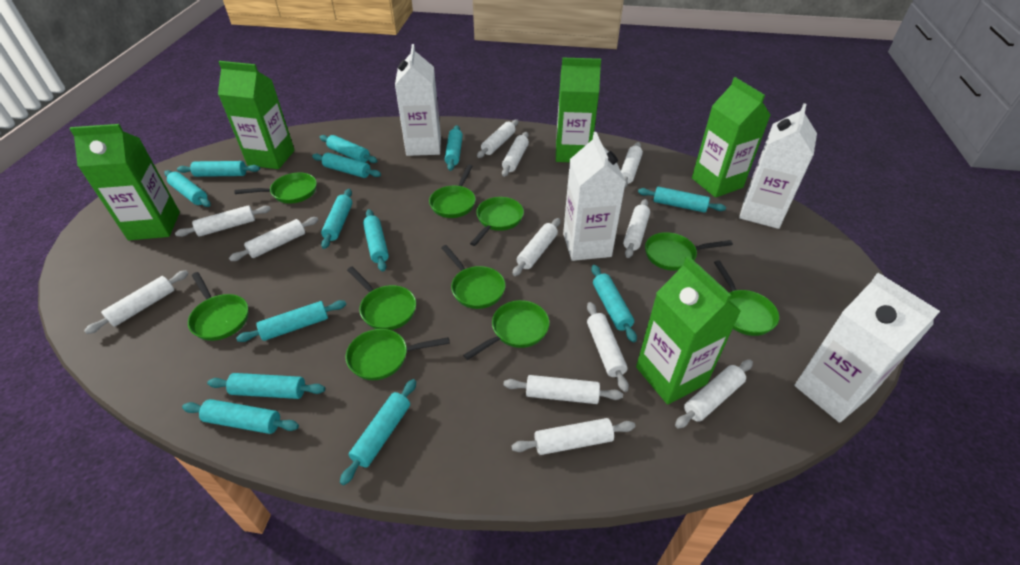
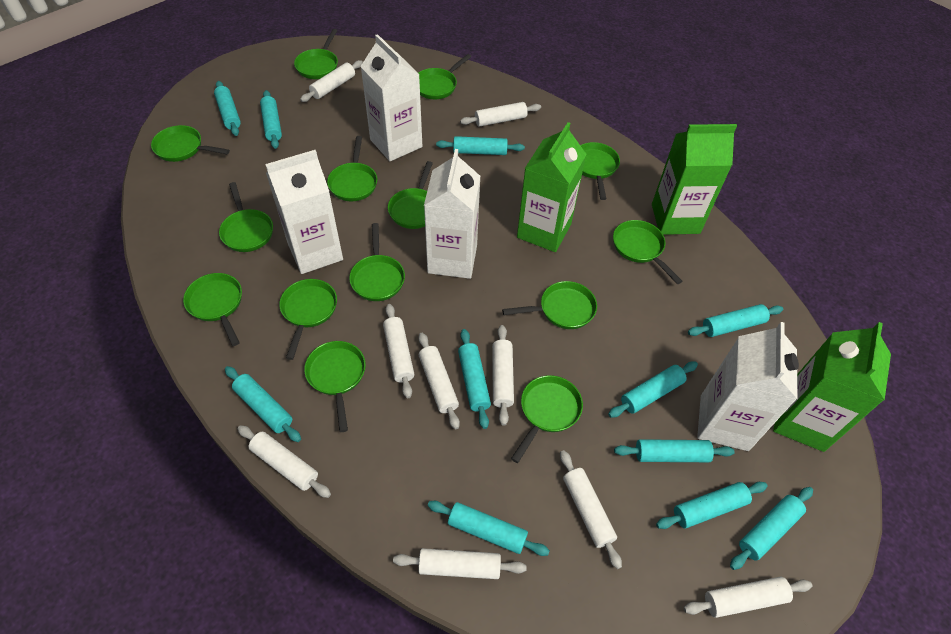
green carton: [69,124,180,240] [218,61,295,169] [556,58,601,162] [636,256,741,405] [692,77,770,198] = 5 -> [517,122,587,252] [652,124,737,235] [773,322,891,452] = 3
green pan: [188,272,248,341] [234,173,317,204] [346,329,450,380] [347,267,416,330] [429,165,476,218] [441,245,505,309] [463,300,549,360] [470,197,524,246] [645,232,733,271] [714,260,779,336] = 10 -> [151,125,230,162] [183,273,242,346] [219,182,273,252] [279,279,337,360] [294,29,338,79] [304,341,366,432] [327,136,377,201] [349,223,405,301] [388,161,433,229] [418,54,472,99] [502,281,597,329] [511,375,583,463] [580,142,620,200] [613,220,682,284] = 14
turquoise rolling pin: [164,170,211,207] [177,161,260,177] [182,399,299,434] [207,373,325,399] [236,300,346,342] [312,153,381,178] [320,135,377,163] [321,189,352,249] [340,379,416,485] [363,209,389,272] [445,125,463,171] [591,265,637,343] [638,187,726,213] = 13 -> [214,81,241,136] [225,366,301,442] [260,90,282,149] [428,501,550,556] [436,136,525,155] [458,329,491,429] [608,361,698,418] [614,439,735,462] [656,482,768,529] [688,304,783,337] [730,487,813,570] = 11
white rolling pin: [84,270,189,334] [175,205,271,237] [229,217,318,261] [477,119,519,158] [502,132,529,177] [504,375,623,404] [511,418,635,455] [512,218,561,276] [587,302,629,392] [621,142,643,188] [623,199,650,258] [675,360,753,429] = 12 -> [238,425,331,498] [300,60,363,102] [383,304,414,398] [393,548,527,579] [418,333,460,429] [460,102,541,127] [492,325,514,426] [560,450,622,569] [684,577,812,618] = 9

